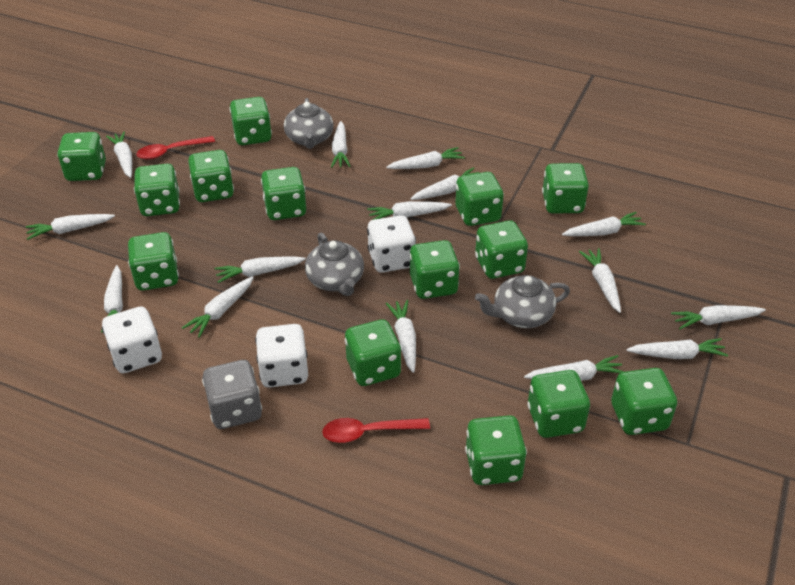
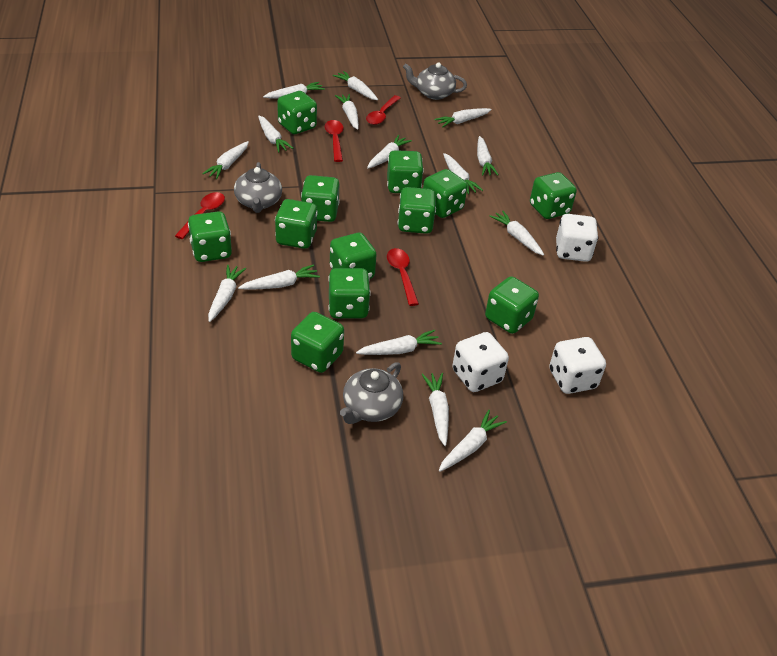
green dice: [57,132,106,181] [128,232,179,291] [134,164,180,216] [188,150,234,202] [230,97,272,145] [261,167,306,220] [345,319,401,386] [409,240,460,299] [455,172,504,226] [465,415,527,485] [475,220,528,279] [527,370,590,438] [542,163,589,214] [611,368,677,435] = 14 -> [188,211,232,262] [275,199,318,249] [277,91,317,134] [291,312,344,373] [301,175,339,222] [328,268,371,318] [330,233,377,279] [387,150,424,193] [398,187,436,234] [423,169,468,218] [485,276,539,334] [530,172,577,219] = 12
grey dice: [202,360,262,429] = 1 -> none = 0
red spoon: [136,136,215,160] [322,418,430,443] = 2 -> [175,192,225,239] [325,120,343,162] [366,95,401,125] [387,248,419,306] = 4

